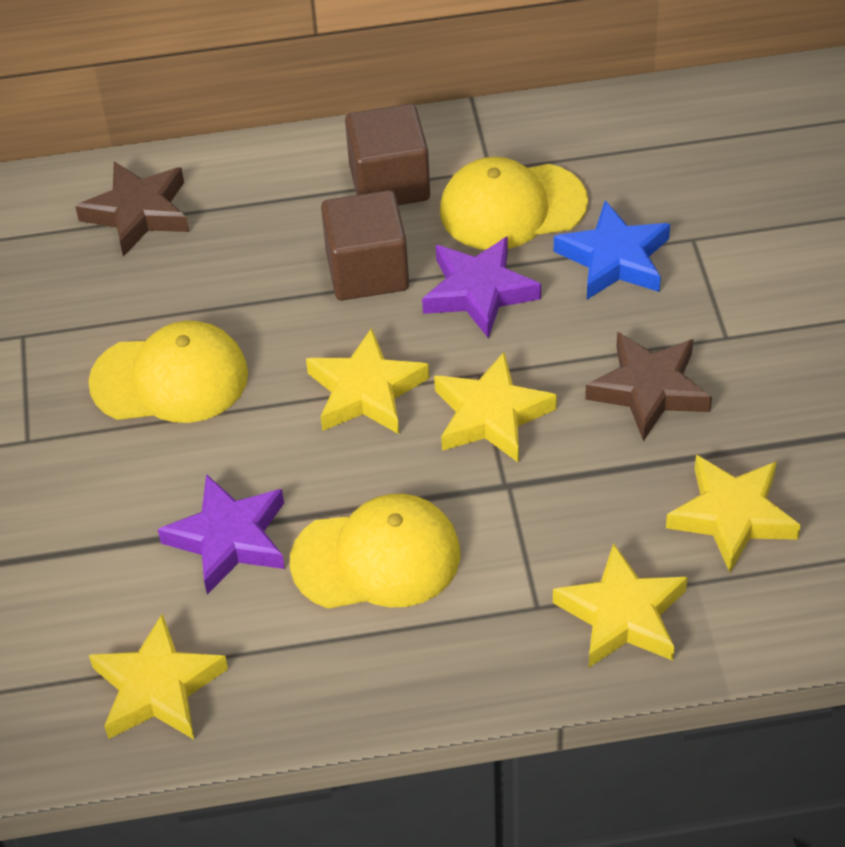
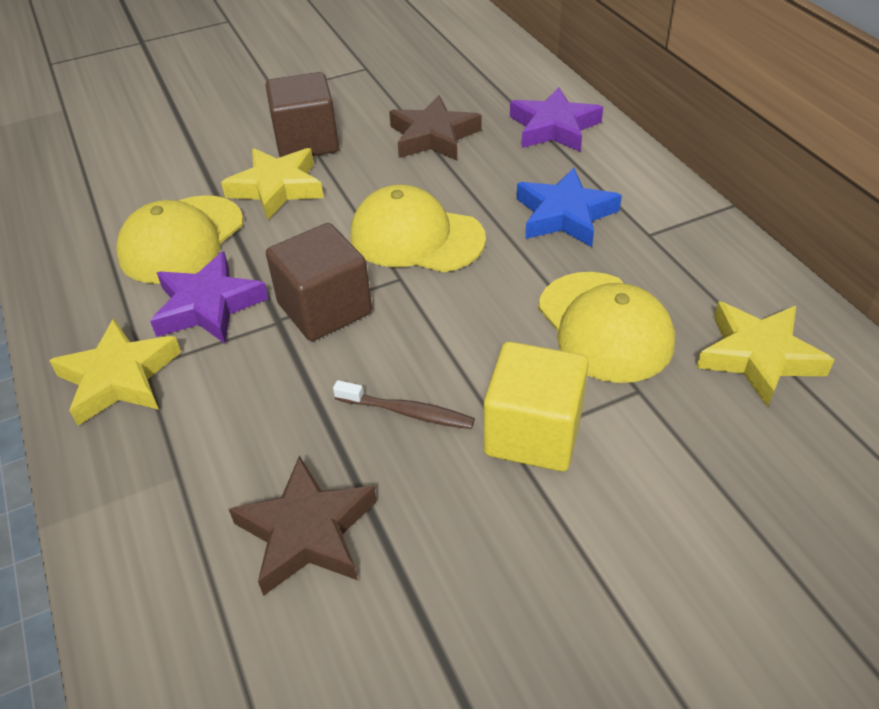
brown toothbrush: none = 0 -> [333,380,475,429] = 1
yellow cube: none = 0 -> [484,342,589,472] = 1
yellow star: [89,613,228,739] [306,328,429,434] [434,352,557,463] [553,543,688,668] [666,455,801,572] = 5 -> [49,318,181,425] [221,148,324,220] [696,301,834,407] = 3

